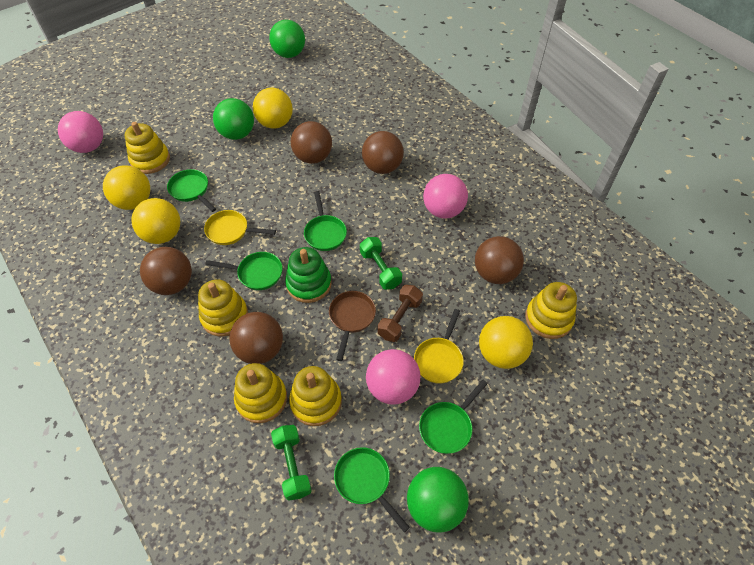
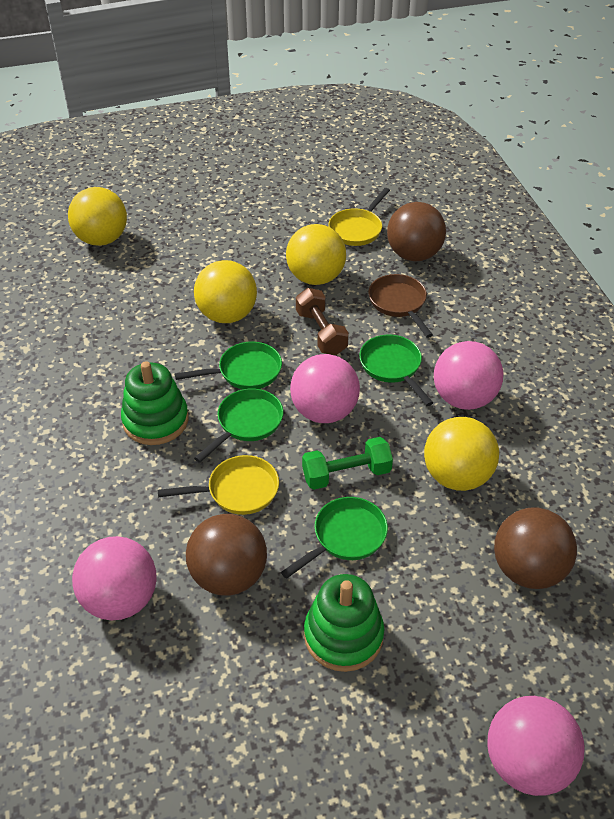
brown ball: [140,247,192,295] [229,312,283,364] [291,121,332,164] [362,131,404,174] [475,236,524,284] = 5 -> [186,514,267,596] [387,202,446,262] [494,507,577,589] = 3
green ball: [213,98,254,140] [269,20,305,58] [407,467,469,533] = 3 -> none = 0
green dumbbell: [271,425,312,501] [360,237,402,290] = 2 -> [302,437,393,490] = 1
green pan: [167,169,216,212] [205,252,283,290] [304,191,347,251] [334,447,410,532] [419,380,488,454] = 5 -> [175,341,282,389] [194,388,283,463] [281,497,388,579] [359,335,433,406] = 4
green stacking toy: [285,247,332,303] = 1 -> [121,361,189,445] [304,574,384,672] = 2
pink ball: [58,111,103,153] [366,349,420,405] [423,174,468,218] = 3 -> [72,536,157,620] [290,354,360,423] [434,341,503,410] [488,696,585,796] = 4
yellow stacking toy: [125,122,170,174] [198,279,248,336] [234,363,287,423] [289,366,342,426] [525,282,577,339] = 5 -> none = 0

